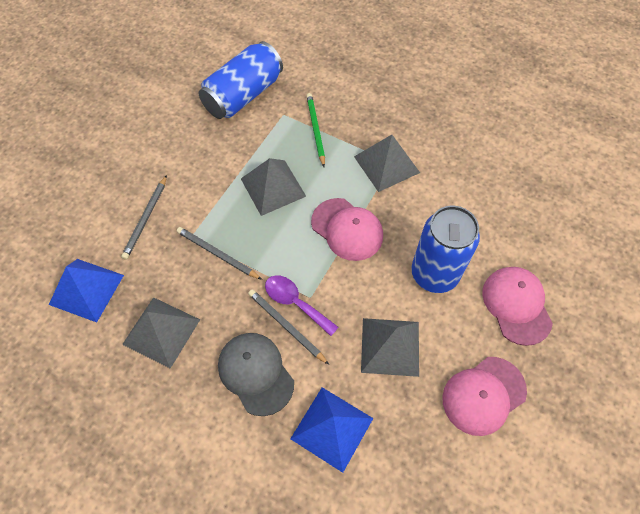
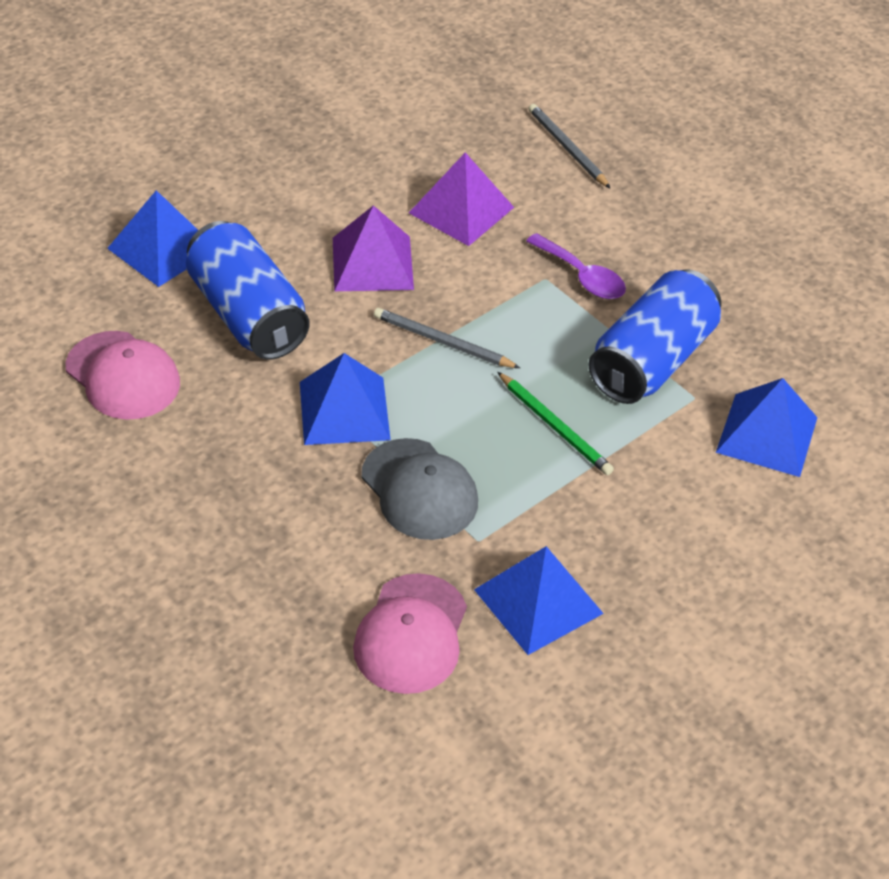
blue pyramid: [49,259,124,322] [290,387,373,473] = 2 -> [107,190,198,287] [300,353,391,445] [474,546,604,655] [716,378,818,477] = 4
grey pencil: [121,175,167,260] [177,227,262,280] [248,289,329,365] = 3 -> [374,308,520,368] [529,104,611,189] = 2
grey pyramid: [122,297,200,369] [241,158,306,216] [354,135,420,192] [361,318,419,377] = 4 -> none = 0
pink cap: [311,198,383,261] [442,357,527,436] [482,267,553,346] = 3 -> [66,331,180,420] [353,573,467,694] = 2
purple pyramid: none = 0 -> [333,205,414,291] [409,152,514,246] = 2

